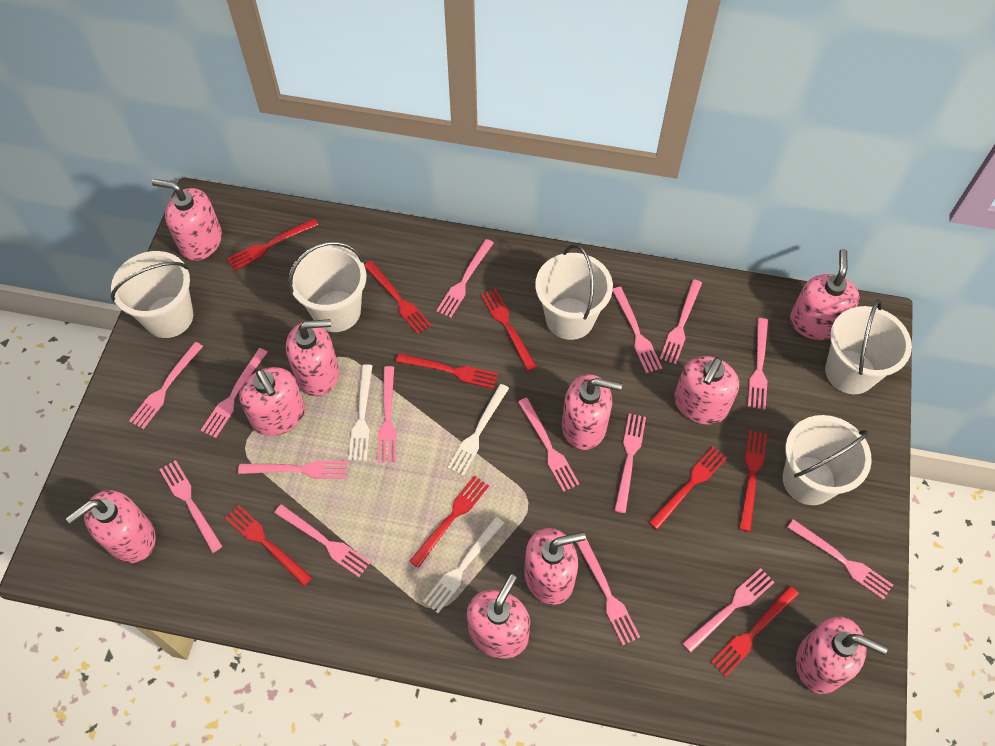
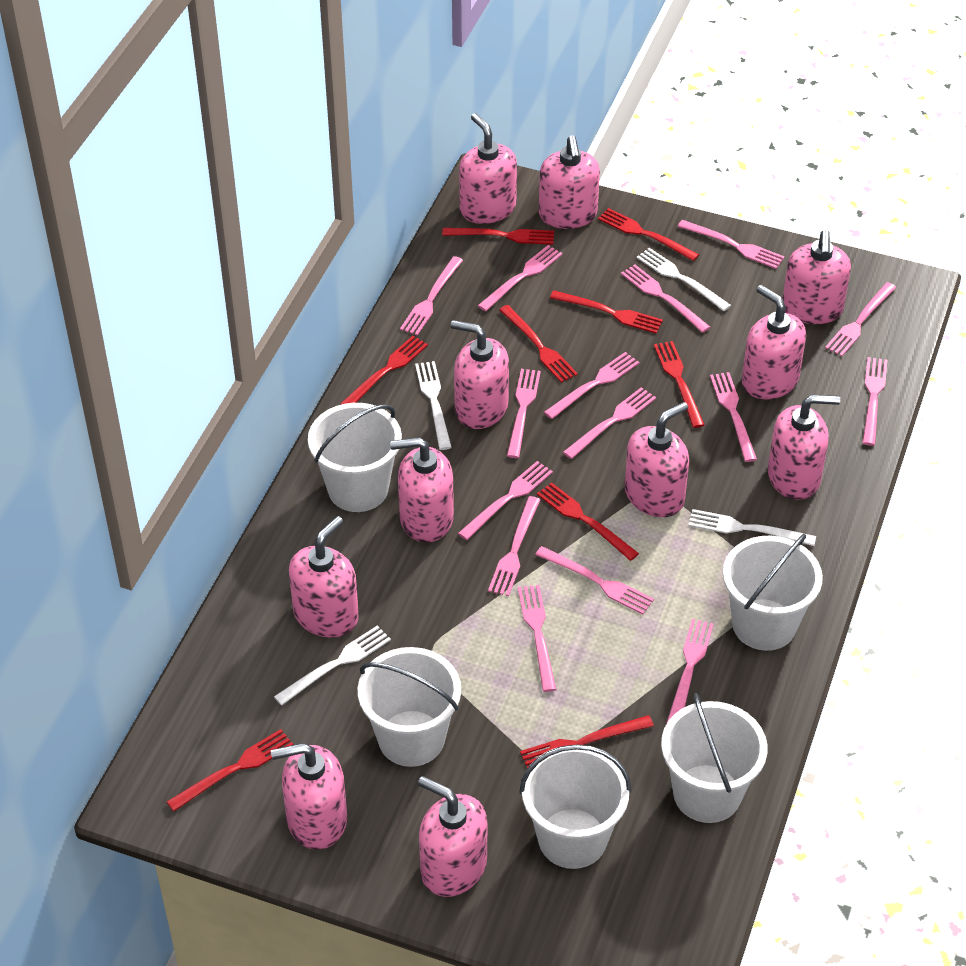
pink soap dispenser: [66,490,156,563] [152,179,222,261] [239,367,305,436] [286,319,339,396] [467,574,530,659] [524,528,586,605] [562,374,622,450] [674,356,739,425] [790,249,860,340] [796,617,888,694] = 10 -> [271,743,347,850] [289,516,359,638] [390,437,454,543] [418,776,487,897] [451,320,509,429] [459,113,517,224] [539,135,600,229] [625,402,689,517] [742,285,806,399] [768,394,840,500] [783,230,851,324] = 11
white fork: [348,364,372,461] [423,517,504,613] [447,384,509,476] = 3 -> [274,626,391,706] [415,361,452,450] [636,248,731,311] [688,509,816,546] = 4

